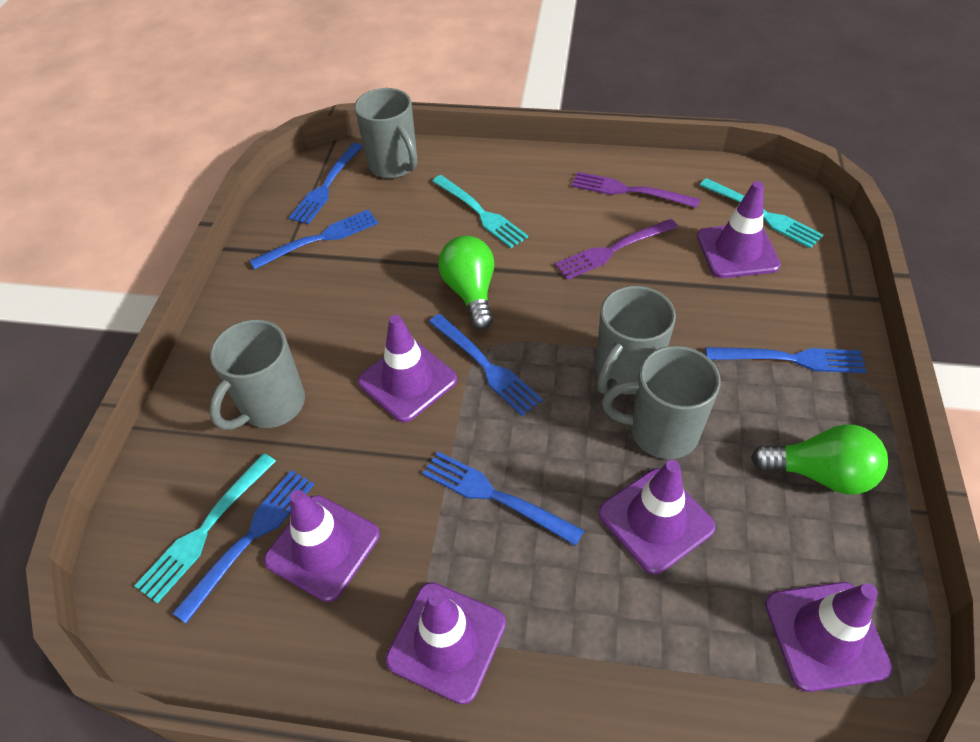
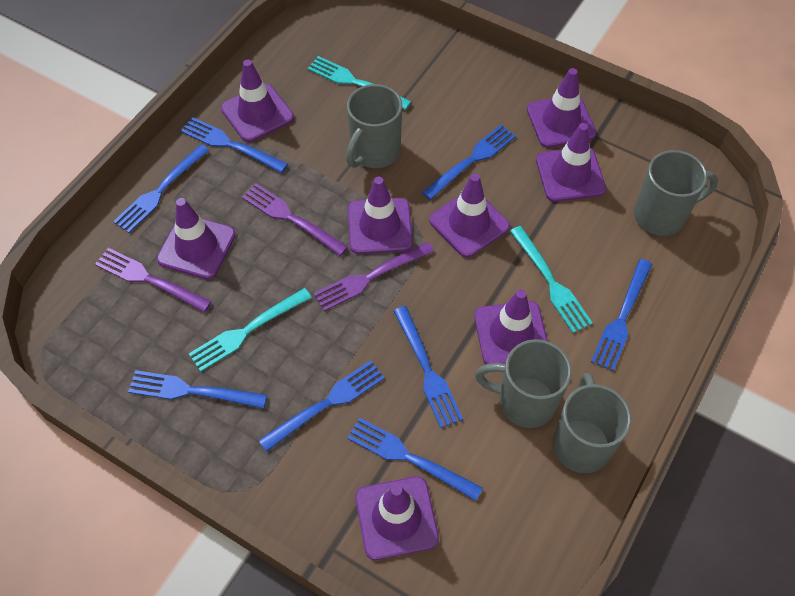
blue fork: [172,470,314,623] [250,210,378,270] [289,143,363,224] [422,451,584,546] [429,314,543,416] [706,347,867,373] = 6 -> [113,144,210,233] [128,370,267,409] [181,117,288,173] [258,360,385,452] [347,417,483,501] [394,306,463,428] [422,125,516,200] [591,259,653,371] = 8
green light bulb: [438,236,494,330] [751,424,888,494] = 2 -> none = 0
purple fork: [555,219,678,280] [571,172,700,208] = 2 -> [95,248,212,312] [242,184,348,256] [313,242,434,311] = 3
purple traffic cone: [264,490,380,602] [358,315,457,423] [385,582,506,705] [599,460,716,575] [697,181,781,278] [765,582,892,692] = 6 -> [157,198,236,279] [221,60,294,142] [348,177,413,254] [355,477,439,560] [429,174,510,258] [474,289,548,364] [527,68,597,148] [536,123,606,202] = 8

